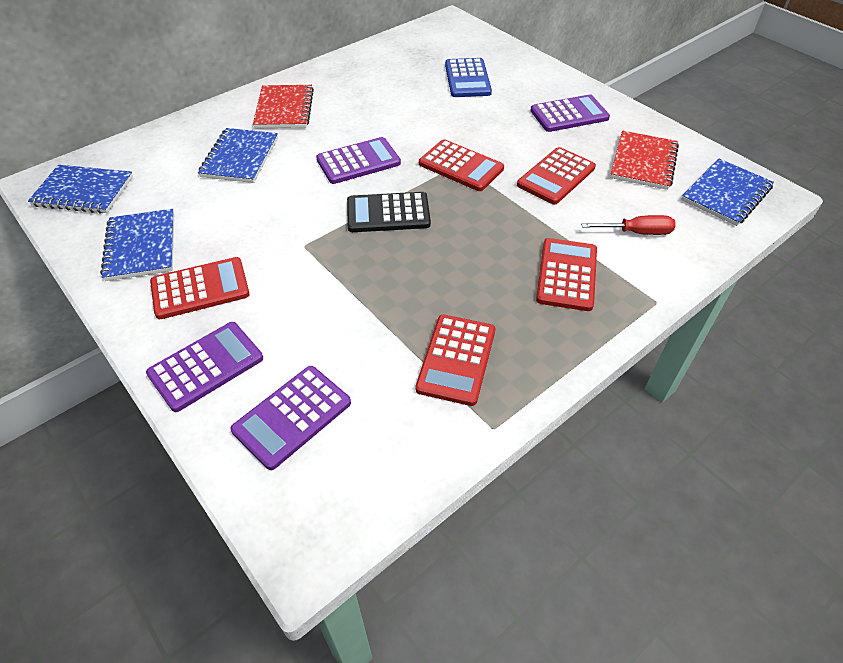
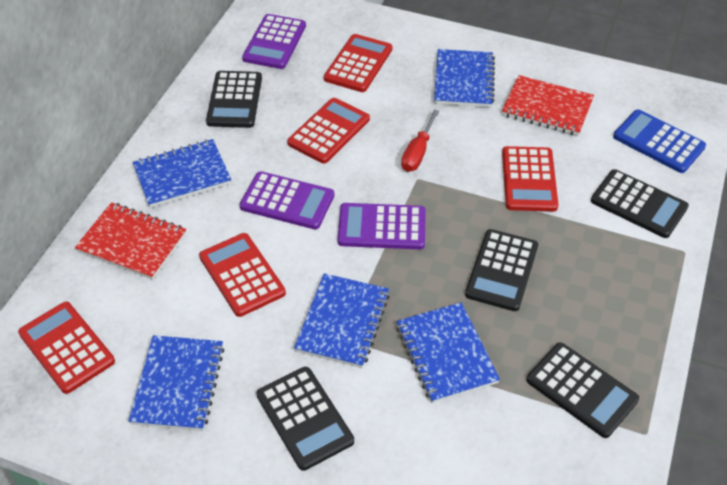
black calculator: [347,192,431,232] = 1 -> [206,71,262,128] [256,367,354,471] [465,229,538,311] [526,342,639,438] [591,169,689,238] = 5
blue notebook: [28,165,133,213] [100,209,174,281] [198,128,278,183] [681,159,774,226] = 4 -> [128,335,224,431] [133,139,231,208] [294,273,389,368] [397,303,500,403] [434,49,495,107] = 5
purple calculator: [146,322,263,412] [231,366,351,470] [316,137,401,184] [530,94,610,132] = 4 -> [240,171,334,229] [242,14,306,69] [338,203,426,249] = 3

